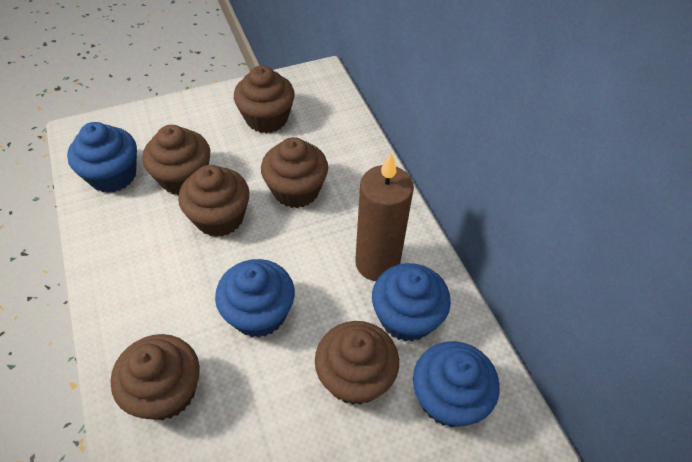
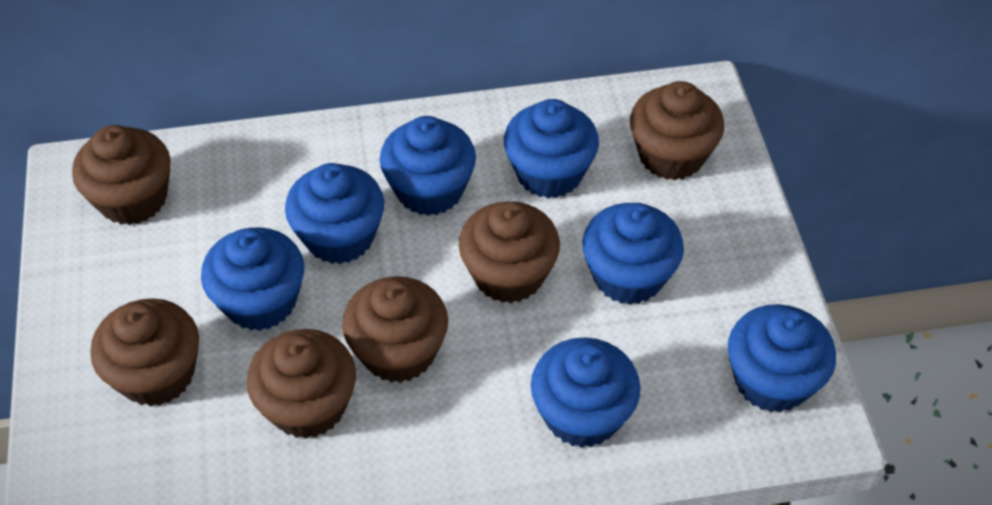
blue cupcake: [67,122,137,193] [215,259,295,338] [372,263,451,341] [413,341,500,427] = 4 -> [201,227,304,331] [285,163,384,264] [380,116,476,216] [504,99,599,198] [531,337,640,448] [582,203,684,305] [728,304,836,413] = 7
brown candle: [355,152,414,281] = 1 -> none = 0

